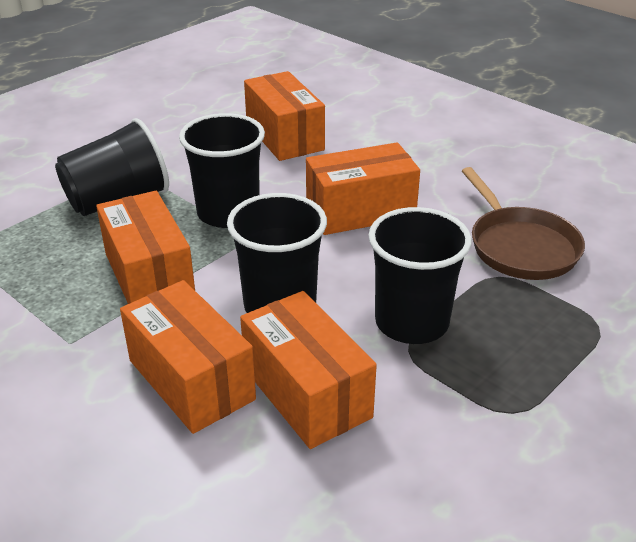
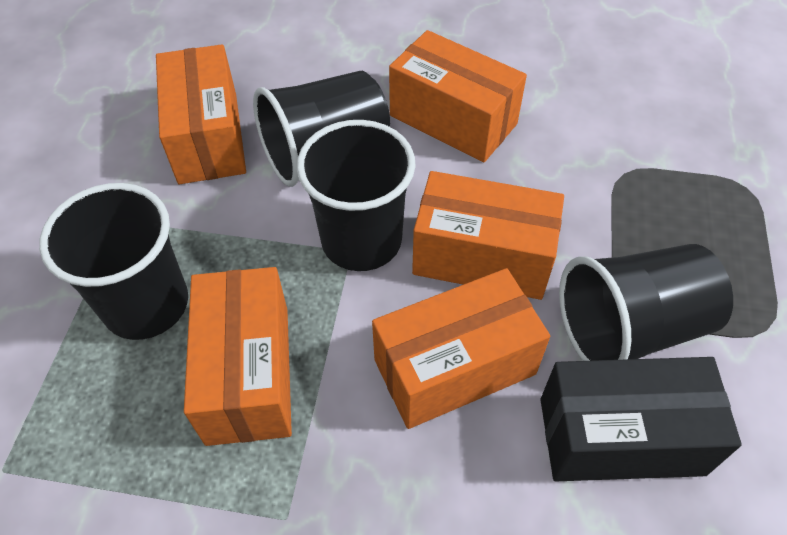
black box: none = 0 -> [540,357,742,482] = 1
brown pan: [462,167,585,280] = 1 -> none = 0

